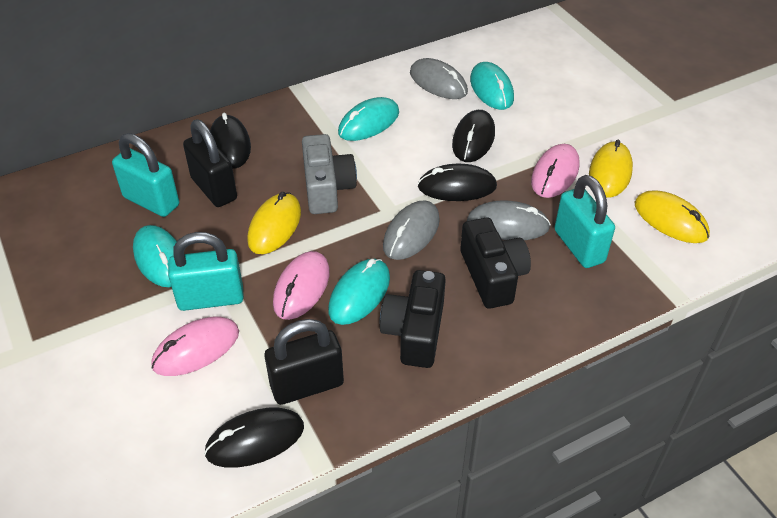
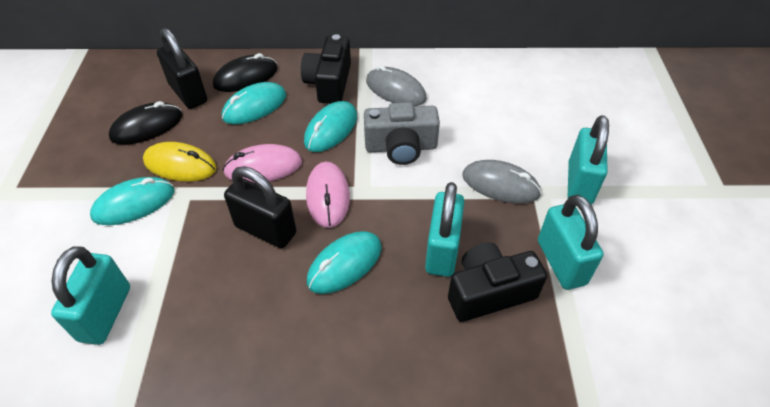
black mouse: [204,408,304,467] [210,113,251,169] [417,164,497,201] [452,110,495,162] = 4 -> [109,101,182,145] [213,53,278,92] = 2
grey mouse: [383,200,440,260] [410,58,468,99] [467,200,551,240] = 3 -> [366,65,427,106] [462,160,542,204] = 2
pink mouse: [151,317,239,376] [273,251,330,320] [531,144,580,198] = 3 -> [223,144,302,183] [306,162,350,228] = 2
turquoise padlock: [112,133,179,217] [168,232,244,311] [554,175,615,268] = 3 -> [51,246,130,345] [425,182,464,277] [538,194,603,290] [568,115,609,205] = 4
yellow mouse: [247,192,301,254] [589,140,633,198] [635,190,710,243] = 3 -> [143,142,217,182] = 1

